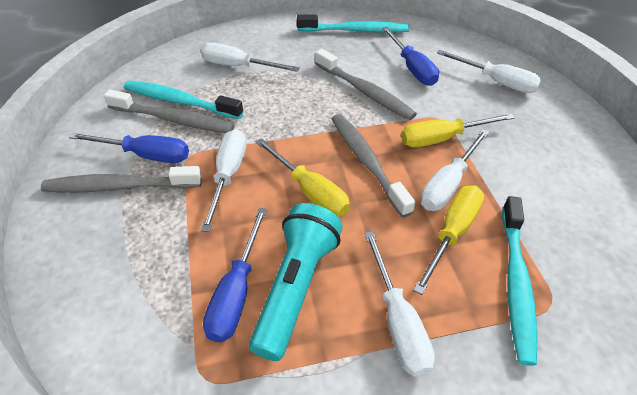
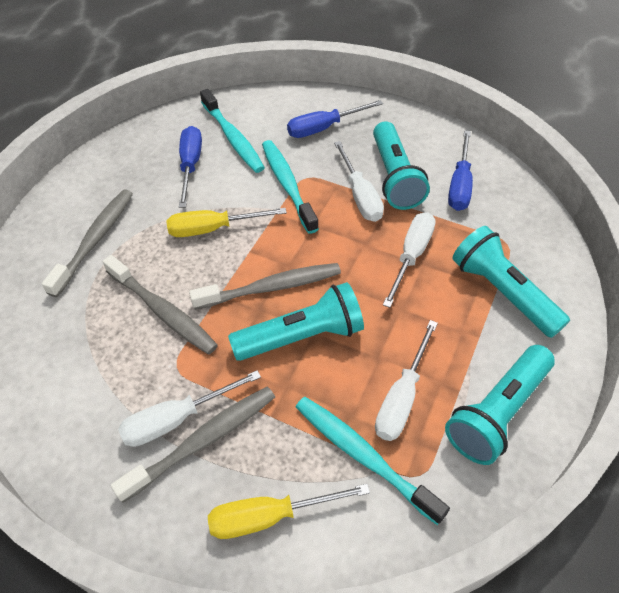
turquoise flashlight: [249,203,342,361] = 1 -> [228,282,364,361] [373,121,430,210] [445,345,555,465] [453,226,570,338] = 4
white screwdriver: [201,43,300,72] [201,129,246,232] [364,231,435,377] [420,129,489,211] [437,50,542,93] = 5 -> [118,370,261,447] [334,141,384,222] [375,320,438,441] [383,212,436,308] = 4
yellow screwdriver: [256,138,350,217] [401,113,515,147] [413,185,484,295] = 3 -> [166,208,287,237] [208,484,370,539] = 2

